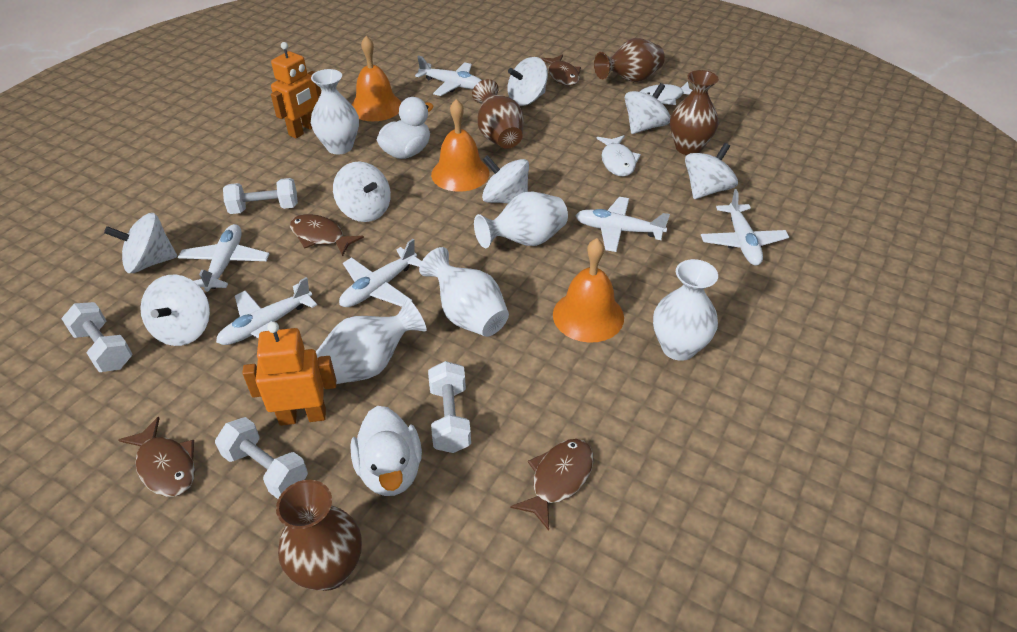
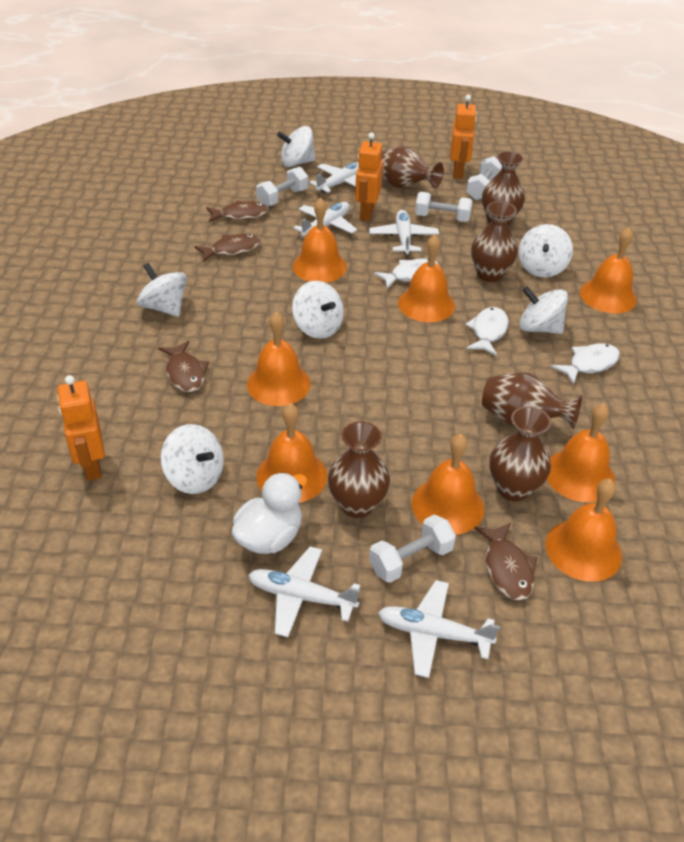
brown vase: [276,480,362,591] [472,79,524,149] [594,38,665,82] [670,70,719,155] = 4 -> [328,421,390,518] [381,146,444,188] [471,201,518,282] [482,151,525,226] [482,372,582,429] [490,406,551,502] = 6
orange bell: [351,36,402,121] [431,99,490,192] [553,238,624,343] = 3 -> [247,312,311,406] [256,403,327,503] [293,198,347,283] [398,235,455,322] [412,434,484,535] [545,479,622,582] [547,403,615,502] [580,227,637,313] = 8
orange robot: [242,322,336,426] [271,42,321,139] = 2 -> [57,375,105,481] [355,132,383,221] [450,95,477,179] = 3
white duck: [350,406,422,496] [377,97,433,159] = 2 -> [232,472,308,554] = 1
white fish: [597,135,641,176] [639,82,692,105] = 2 -> [374,259,440,289] [465,307,509,356] [551,343,620,385] = 3
white plane: [178,224,269,292] [216,277,317,345] [339,239,422,307] [415,55,482,96] [575,197,670,252] [701,189,789,266] = 6 -> [248,546,360,637] [293,202,357,236] [309,162,359,193] [369,210,439,254] [378,580,500,678] = 5
white spinning top: [104,213,177,273] [140,275,210,346] [333,162,391,222] [482,155,529,204] [507,57,548,106] [625,83,670,134] [685,143,738,199] = 7 -> [137,263,187,317] [161,424,224,494] [277,126,316,167] [292,281,344,339] [519,224,573,277] [519,286,568,334] = 6
white vase: [311,69,359,154] [316,298,427,384] [419,247,509,337] [474,191,568,248] [653,259,718,361] = 5 -> none = 0

